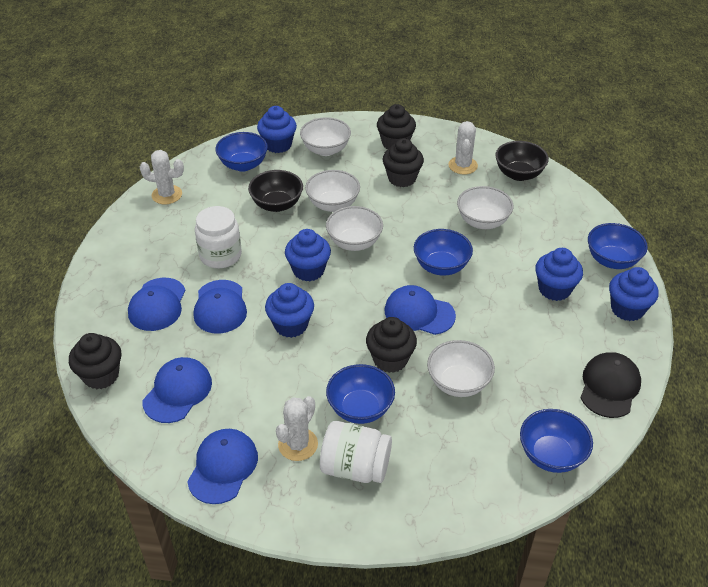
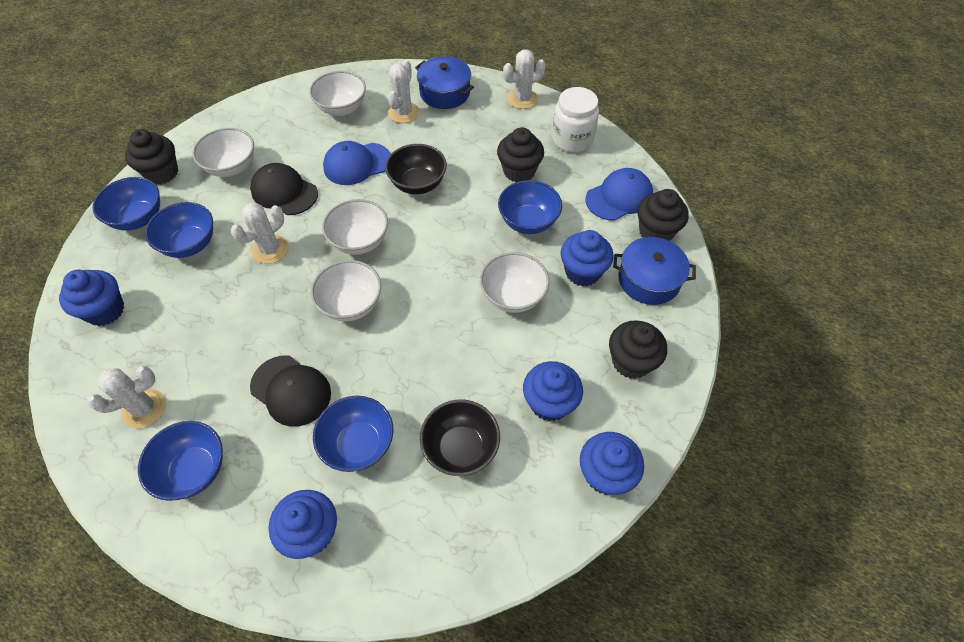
black cap: [580,352,641,418] = 1 -> [250,163,318,215] [250,356,331,427] = 2
blue cap: [128,278,186,331] [143,357,212,423] [187,429,258,504] [194,280,247,333] [385,285,456,335] = 5 -> [323,141,391,185] [585,168,653,221] = 2
blue pot: none = 0 -> [415,56,474,109] [613,237,696,305] = 2
white cactus: [140,150,184,204] [276,396,318,461] [448,121,478,174] = 3 -> [87,366,166,428] [231,202,289,264] [388,60,419,123] [503,49,546,109] = 4
white jar: [195,206,242,268] [320,421,392,483] = 2 -> [552,87,599,153] = 1

